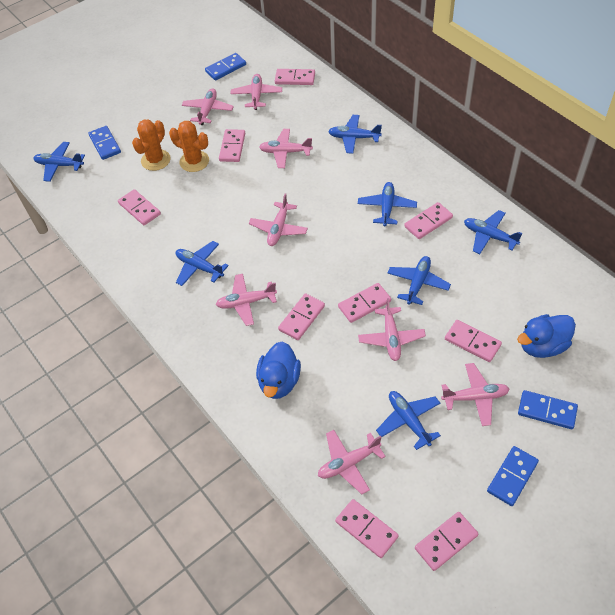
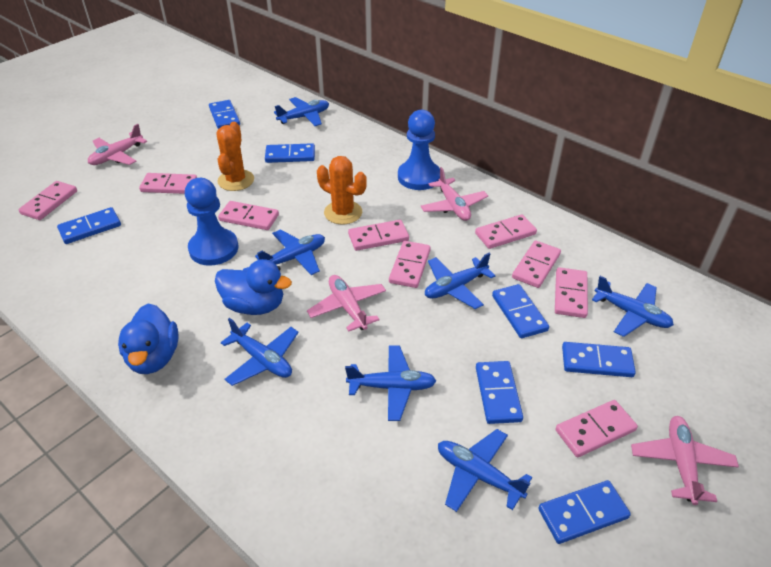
blue domino: [88,126,121,160] [205,53,246,80] [487,446,539,506] [518,390,578,429] = 4 -> [57,207,121,244] [209,100,240,129] [265,143,315,163] [476,361,523,424] [492,284,549,338] [538,480,631,544] [562,342,636,377] = 7
blue pawn: none = 0 -> [185,178,238,266] [398,110,440,190] = 2
pink plane: [182,88,234,125] [216,274,277,326] [230,74,282,110] [249,193,308,246] [259,129,313,168] [318,430,386,494] [358,298,426,361] [441,363,509,426] = 8 -> [88,124,147,165] [307,275,386,332] [420,167,488,221] [631,416,739,505] = 4

